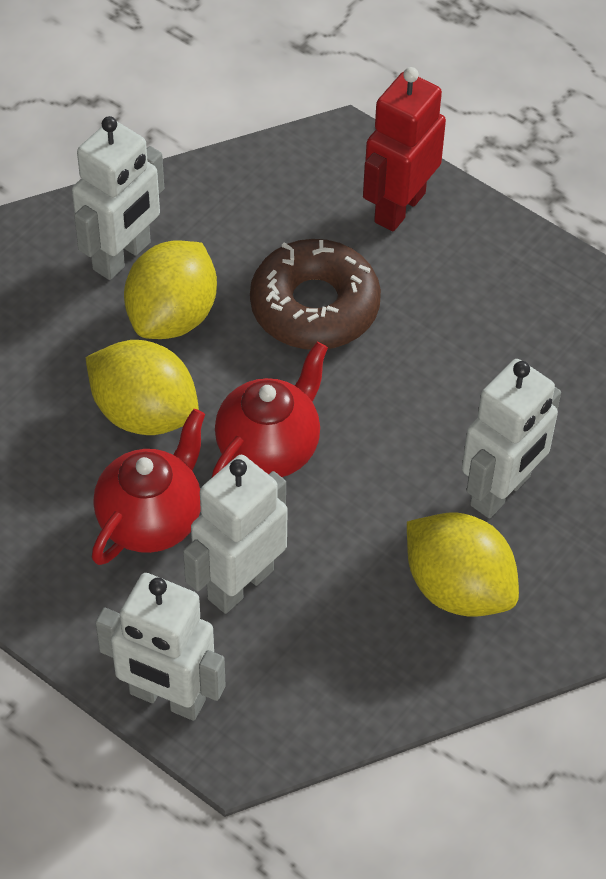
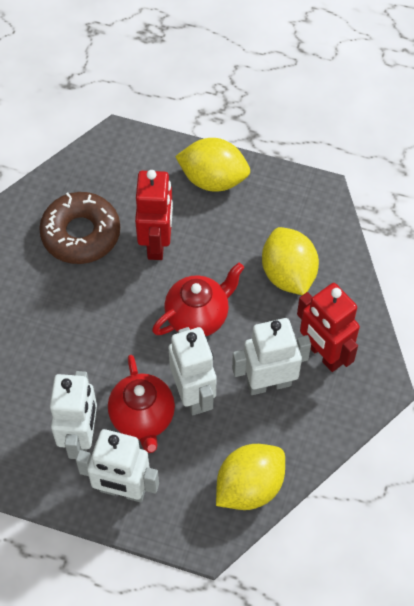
red robot: [363,67,446,231] = 1 -> [135,170,173,260] [297,283,360,372] = 2

